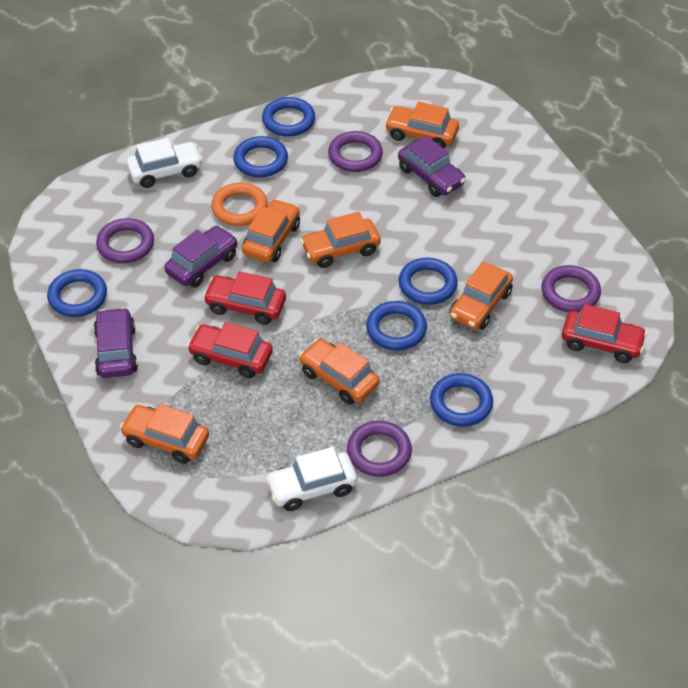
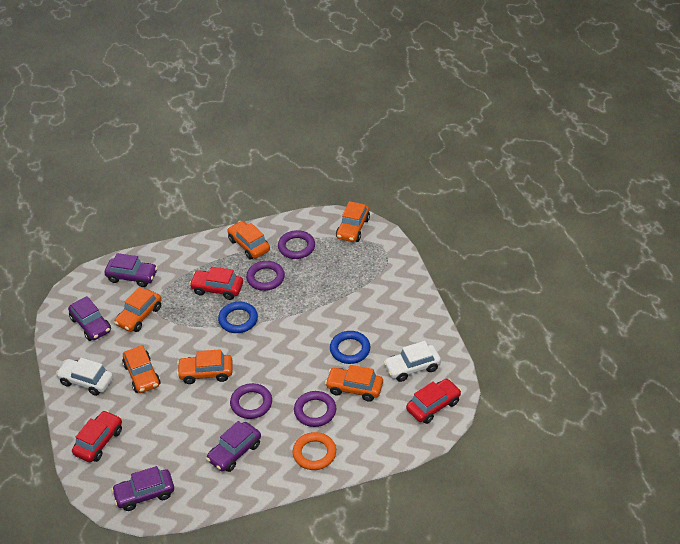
blue ring: [47,269,107,317] [233,136,288,177] [262,97,315,137] [366,301,427,351] [399,258,458,305] [430,373,493,427] = 6 -> [218,302,258,333] [330,331,370,364] = 2
purple car: [94,307,138,378] [164,225,238,288] [398,136,466,197] = 3 -> [68,296,111,341] [105,253,158,287] [111,466,174,511] [206,421,261,472] = 4

